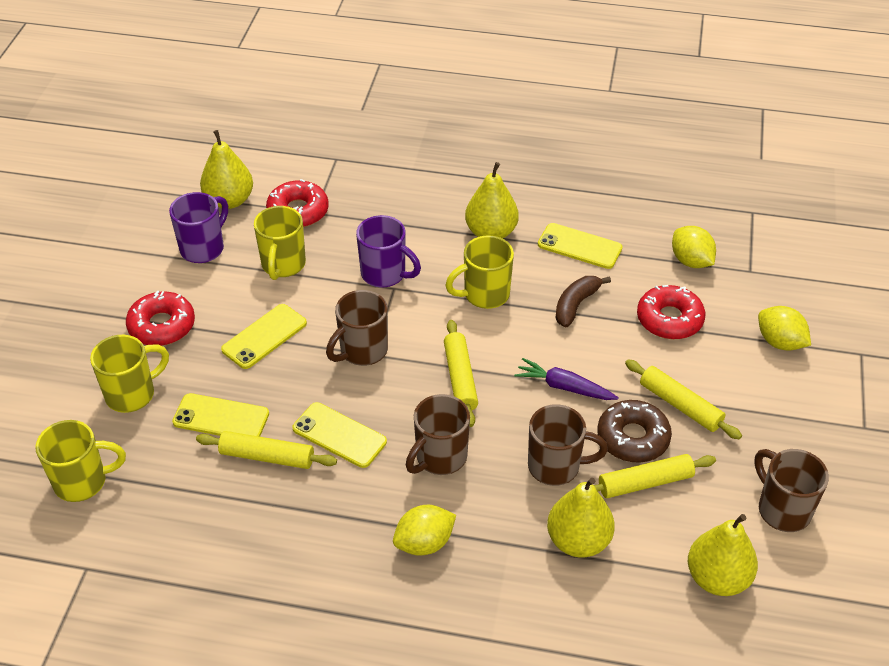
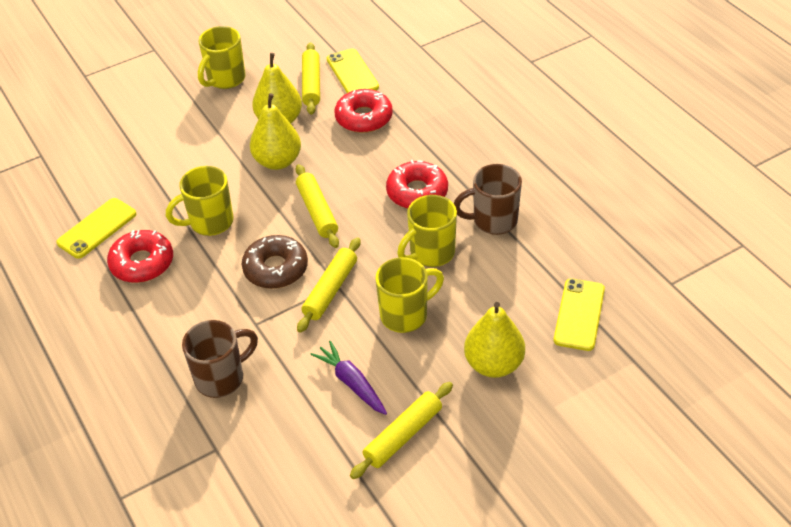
brown banana: [555,276,611,327] = 1 -> none = 0
brown mug: [326,290,388,366] [406,394,470,475] [528,404,608,486] [754,449,829,532] = 4 -> [182,320,258,398] [454,164,522,235] = 2
purple mug: [169,192,228,263] [356,215,421,287] = 2 -> none = 0
yellow lemon: [393,505,456,556] [672,226,716,268] [758,306,811,351] = 3 -> none = 0
yellow pear: [200,130,253,209] [465,162,519,239] [547,478,615,557] [688,514,758,596] = 4 -> [250,93,301,170] [252,53,302,124] [464,302,525,378] = 3
yellow phone: [172,393,269,437] [221,304,307,369] [292,402,387,468] [538,223,623,269] = 4 -> [56,198,136,258] [327,48,379,93] [554,278,605,351] = 3

